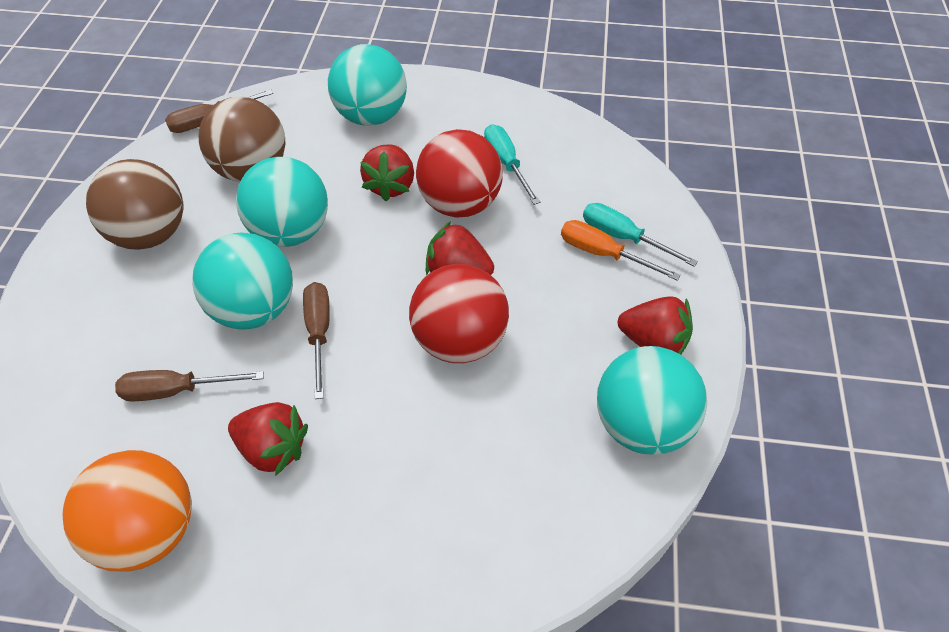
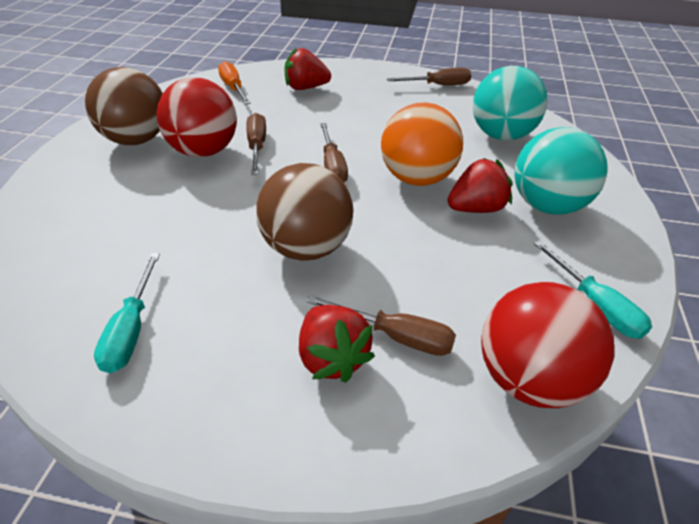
brown screwdriver: [115,370,264,402] [165,90,273,133] [303,282,330,399] = 3 -> [246,113,266,175] [306,295,456,356] [320,123,348,183] [387,68,471,85] = 4
red strawberry: [228,402,308,476] [360,144,414,201] [426,221,494,275] [618,296,693,355] = 4 -> [284,48,331,90] [299,305,375,383] [447,158,513,213] = 3
turquoise ball: [192,232,293,329] [236,157,328,247] [328,44,407,126] [597,346,707,455] = 4 -> [473,66,548,141] [515,127,608,215] = 2

